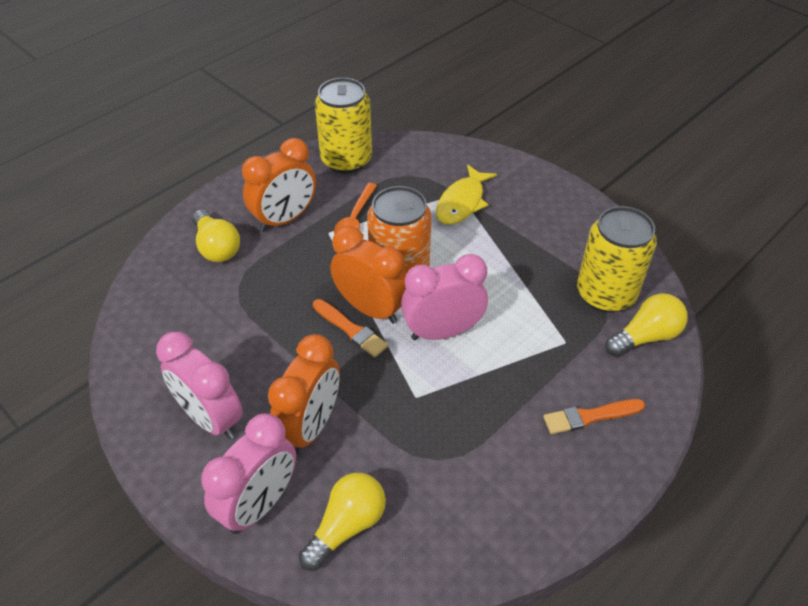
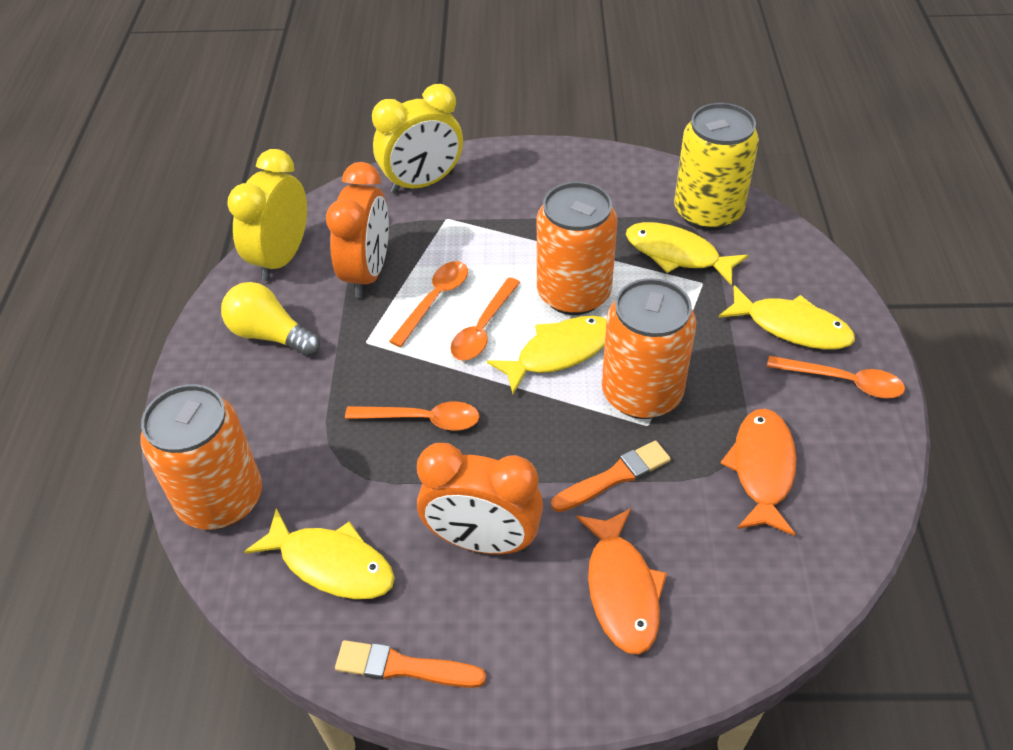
orange can: [367,186,431,274] = 1 -> [141,384,262,530] [537,182,617,315] [602,278,697,419] = 3
orange clock: [242,138,316,232] [268,334,340,454] [330,226,406,324] = 3 -> [326,162,389,297] [417,443,543,554] = 2
orange fish: none = 0 -> [576,508,667,655] [720,409,797,536] = 2
orange spoon: [334,183,377,234] = 1 -> [345,401,480,431] [389,261,468,347] [450,278,520,361] [767,356,905,398] = 4
pink clock: [156,332,243,439] [202,414,296,534] [401,254,488,340] = 3 -> none = 0
yellow can: [315,78,372,174] [577,206,657,312] = 2 -> [674,103,759,231] = 1
yellow clock: none = 0 -> [227,149,307,281] [372,84,463,194] = 2
yellow fish: [436,164,497,225] = 1 -> [244,508,395,599] [487,315,607,394] [626,222,748,285] [718,285,855,350] = 4
yellow light bulb: [192,209,240,262] [299,473,386,571] [605,293,688,357] = 3 -> [221,282,320,357] = 1

